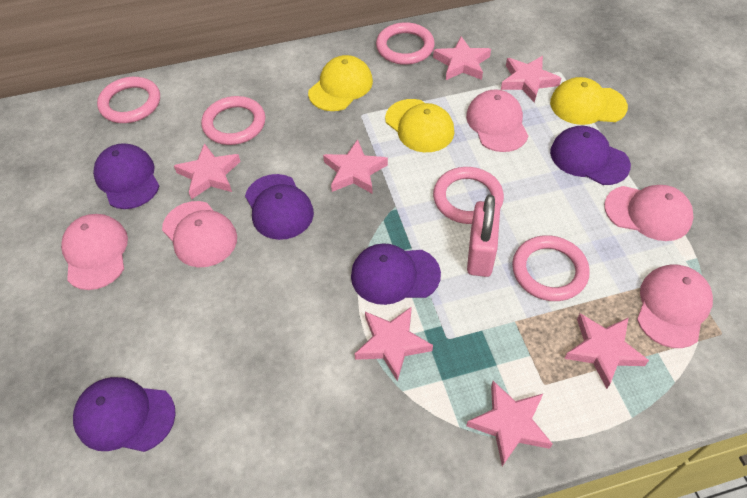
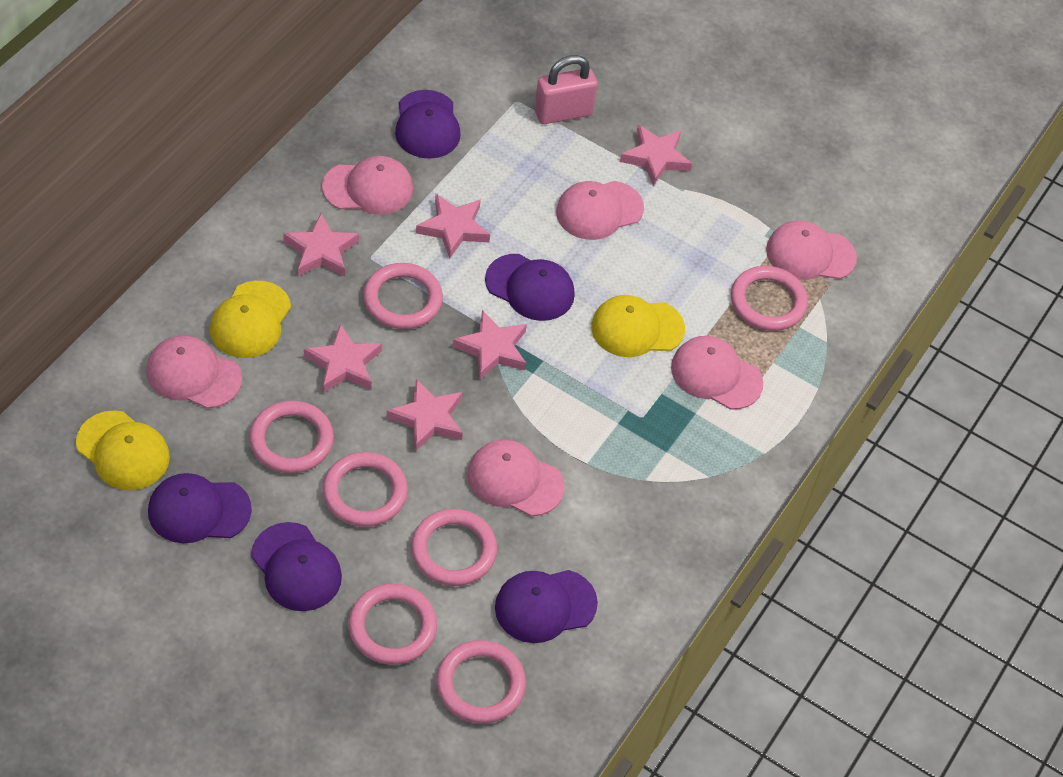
pink cap: [61,214,128,290] [162,201,237,267] [466,89,528,152] [604,185,694,241] [637,264,713,348] = 5 -> [146,335,242,409] [322,156,413,215] [467,439,565,517] [556,181,644,240] [671,336,763,410] [766,221,857,280] = 6
pink ring: [97,77,160,123] [201,96,265,145] [376,22,435,65] [433,167,504,224] [512,235,590,301] = 5 -> [249,400,334,473] [323,452,408,527] [348,584,437,665] [363,263,443,329] [411,509,497,586] [436,640,526,724] [731,266,808,331] = 7
pink star: [174,143,241,200] [323,139,388,194] [355,307,433,382] [433,36,491,80] [466,381,552,466] [501,56,561,103] [564,313,649,389] = 7 -> [283,213,359,276] [304,323,382,393] [387,379,463,452] [416,194,490,259] [453,310,527,380] [620,125,692,186] = 6

